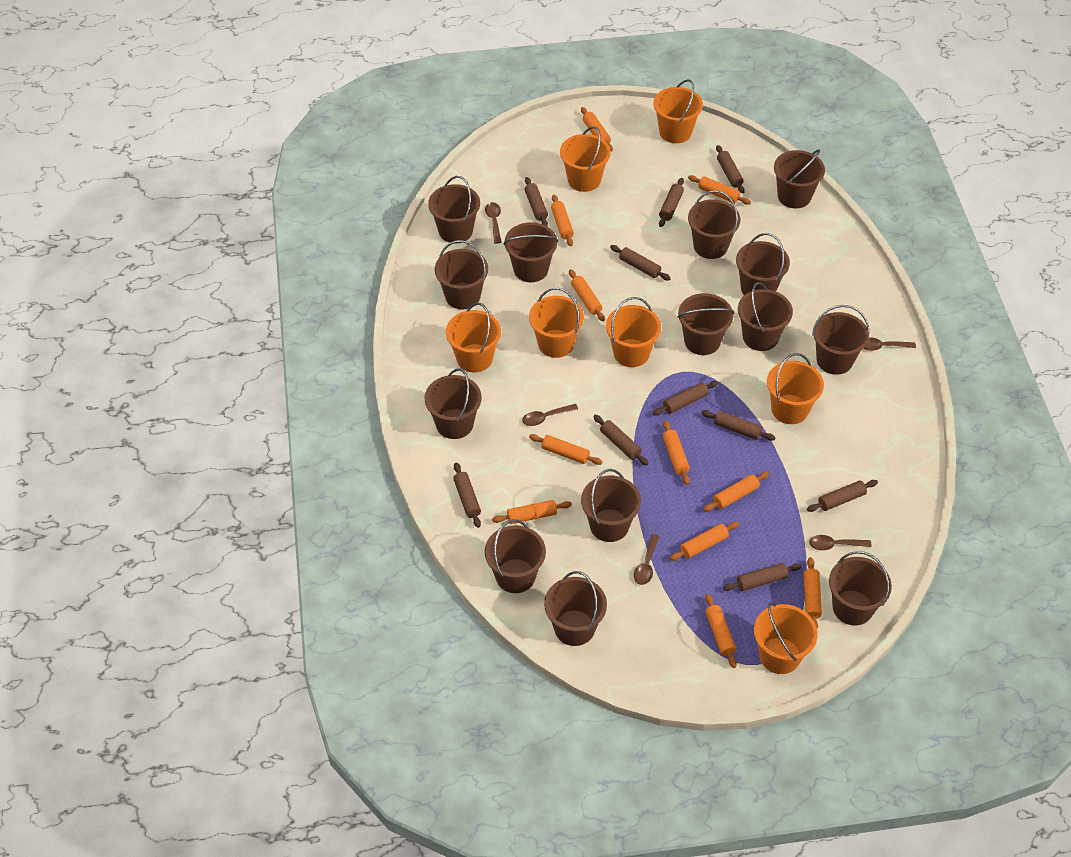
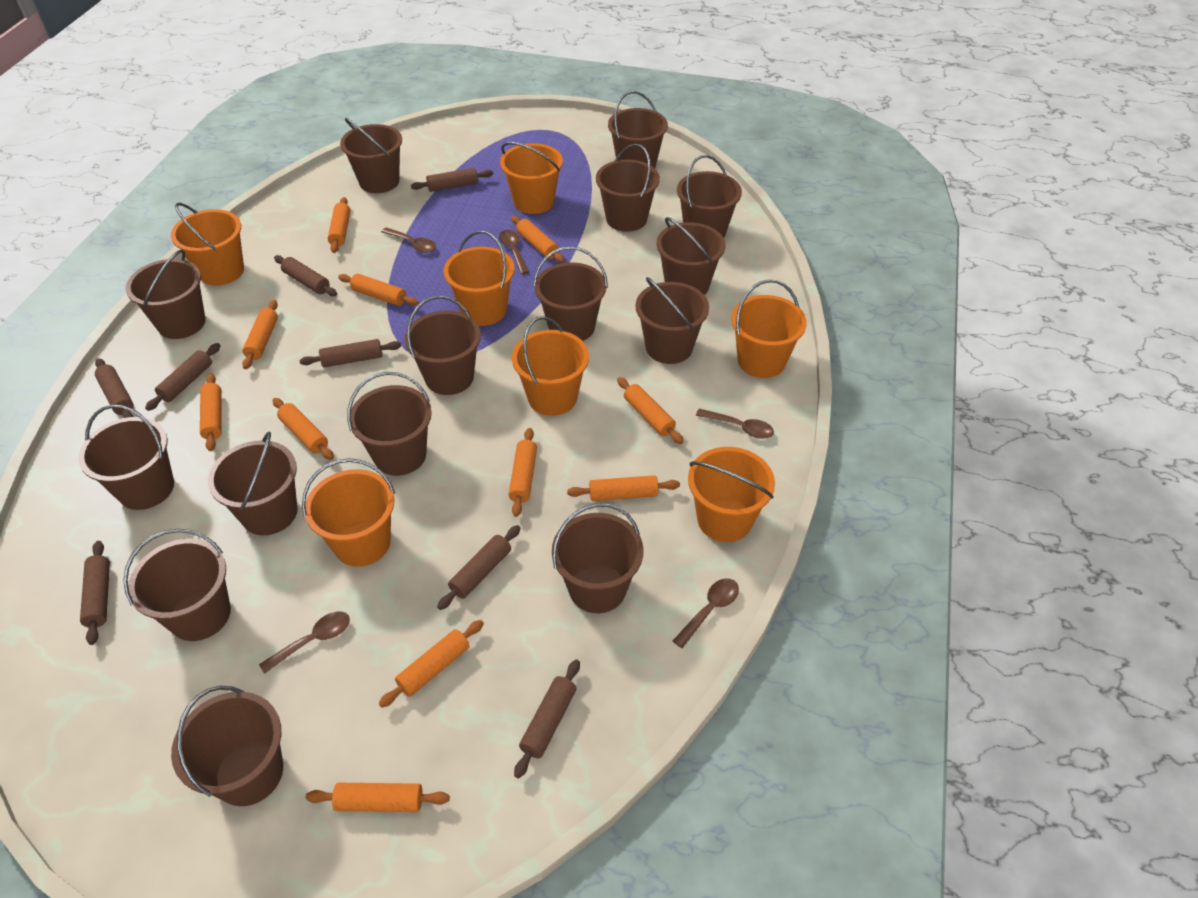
brown bucket: [424,368,482,439] [428,176,480,243] [435,240,488,310] [485,519,546,593] [504,222,558,282] [544,571,607,646] [581,469,641,542] [678,293,734,355] [688,190,740,259] [736,233,790,295] [738,282,793,351] [774,150,825,208] [812,305,869,375] [829,551,892,625] = 14 -> [78,404,174,510] [123,529,231,641] [126,249,205,339] [171,686,283,806] [208,432,298,535] [340,118,402,193] [347,372,432,476] [404,296,481,395] [533,246,608,341] [552,503,643,613] [596,144,660,232] [608,91,668,168] [636,277,709,364] [656,217,725,295] [677,155,742,238] = 15
brown rolling pin: [453,462,481,528] [524,177,548,226] [593,415,648,466] [610,245,671,280] [653,381,718,416] [659,178,684,227] [701,410,776,441] [716,145,745,194] [723,563,802,591] [807,480,878,512] = 10 -> [80,541,110,645] [95,358,134,418] [145,343,221,411] [274,255,337,296] [300,339,401,367] [411,168,493,192] [437,525,521,610] [514,659,580,778] = 8

